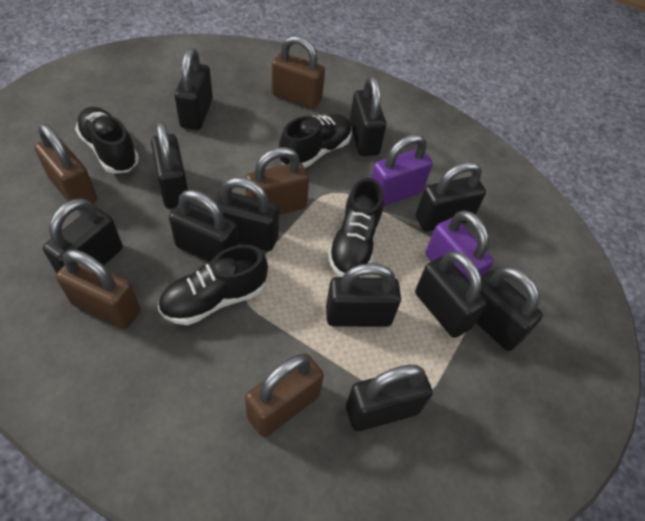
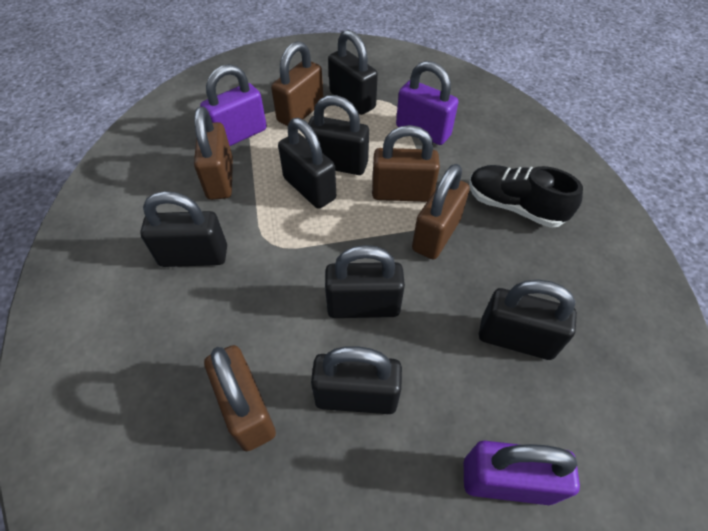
black padlock: [43,198,123,273] [151,121,188,209] [169,190,239,262] [175,48,213,130] [214,177,279,251] [326,263,401,327] [346,365,432,431] [350,76,386,156] [415,251,487,338] [416,162,486,231] [476,266,543,351] = 11 -> [140,191,227,267] [278,118,336,209] [308,95,369,175] [311,346,402,414] [325,245,405,318] [328,30,378,115] [479,280,577,360] = 7
black shoe: [75,107,139,173] [158,245,268,325] [279,114,352,168] [328,178,384,277] = 4 -> [469,165,583,228] = 1
purple padlock: [371,134,433,206] [426,210,494,281] = 2 -> [200,64,267,146] [396,61,458,145] [464,440,580,505] = 3

